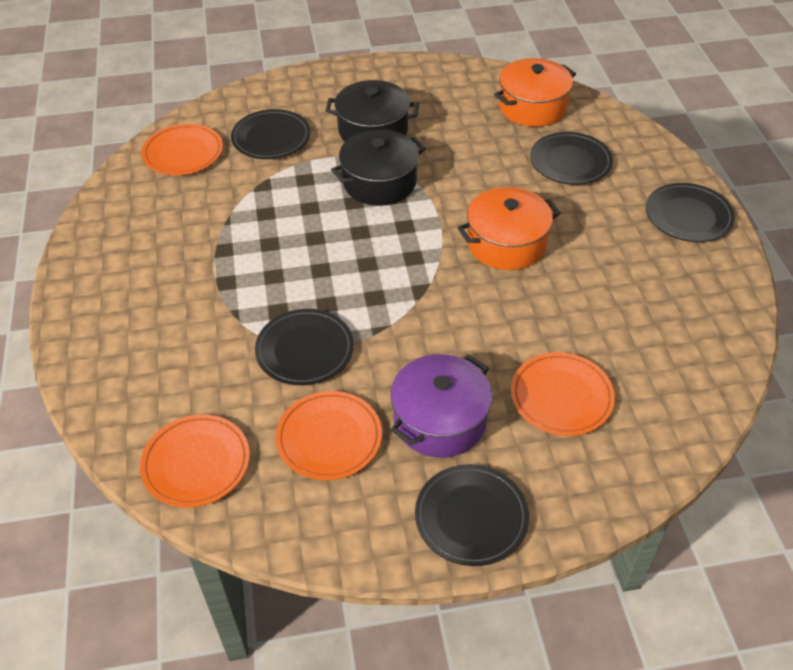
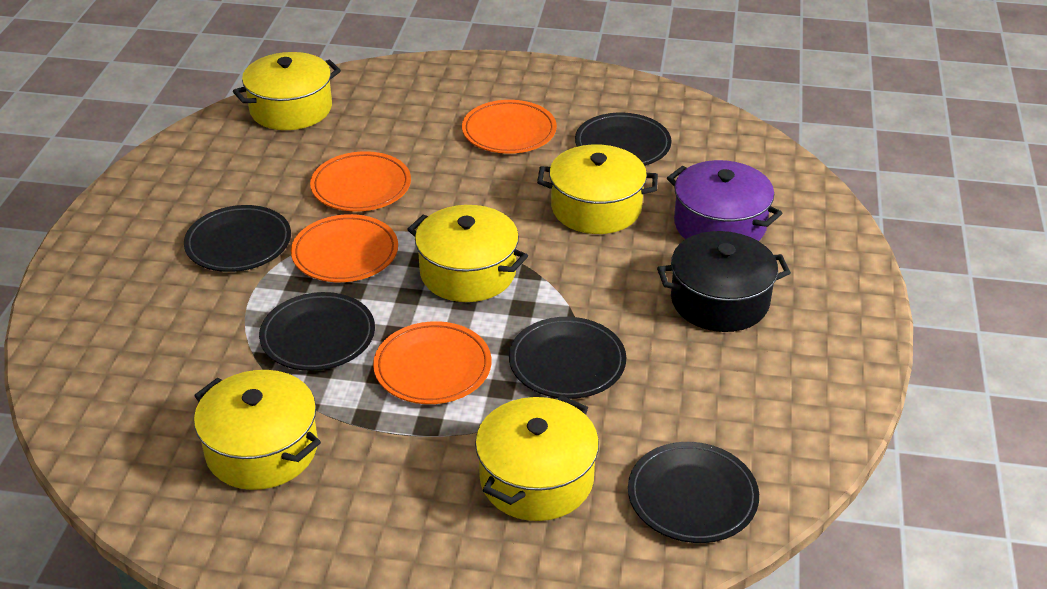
black pot: [326,80,419,142] [331,129,426,206] = 2 -> [657,231,791,332] = 1
orange pot: [457,187,561,270] [494,58,576,127] = 2 -> none = 0
yellow pot: none = 0 -> [194,370,321,490] [233,52,341,130] [407,205,528,302] [475,395,599,521] [537,144,658,234] = 5

